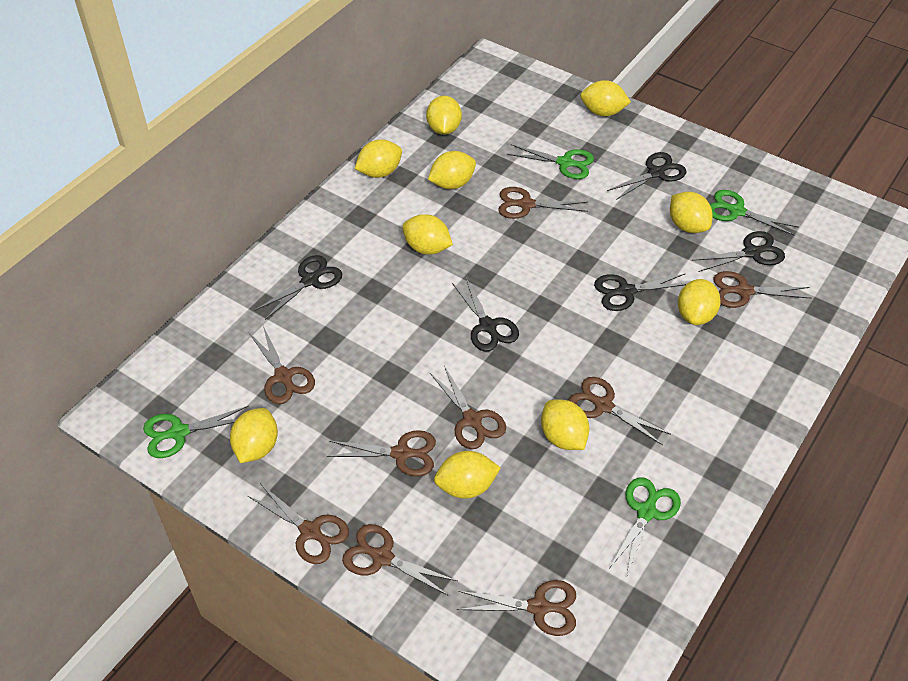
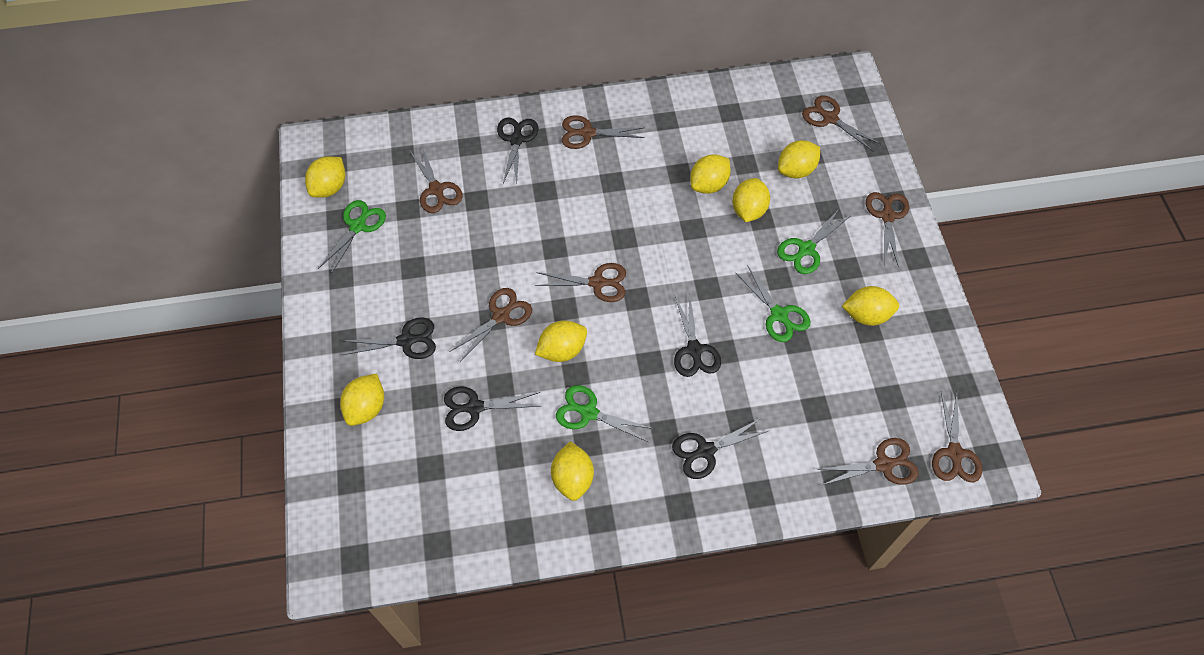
brown scissors: [248,326,315,404] [248,483,349,564] [327,430,436,476] [342,524,457,596] [430,366,506,449] [457,580,576,636] [498,187,588,219] [568,377,671,445] [713,271,812,308] = 9 -> [409,145,463,213] [449,288,532,362] [535,263,626,302] [562,115,645,149] [802,96,881,152] [816,438,919,485] [866,192,909,267] [932,392,982,483] = 8
yellow lemon: [230,408,278,463] [355,139,402,178] [402,214,453,255] [426,96,462,135] [428,151,476,189] [434,451,501,498] [541,399,590,450] [580,80,631,116] [670,192,713,233] [678,279,721,325] = 10 -> [305,156,345,198] [340,373,384,426] [535,321,587,362] [551,441,594,501] [690,154,731,194] [732,178,770,222] [778,140,820,178] [842,286,899,326] = 8

